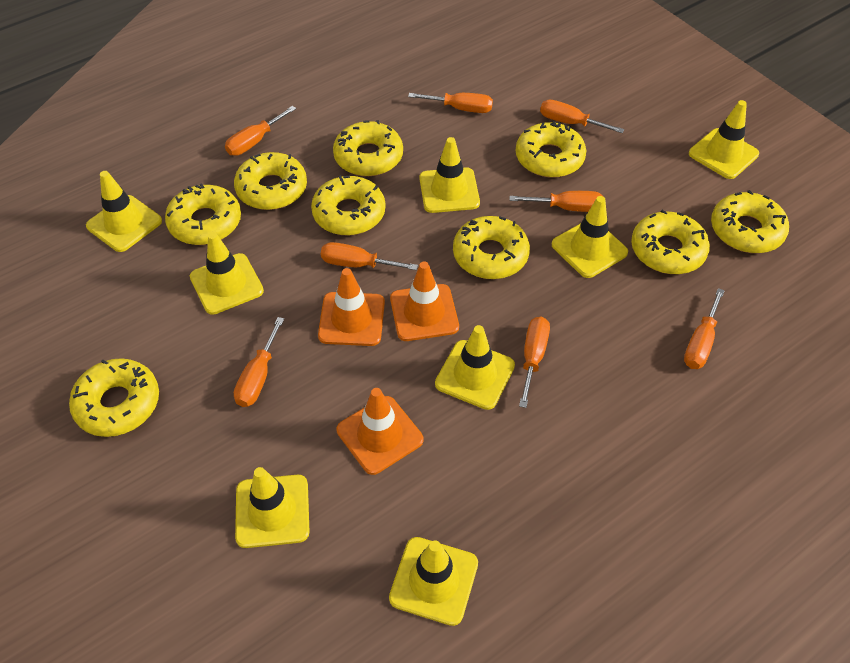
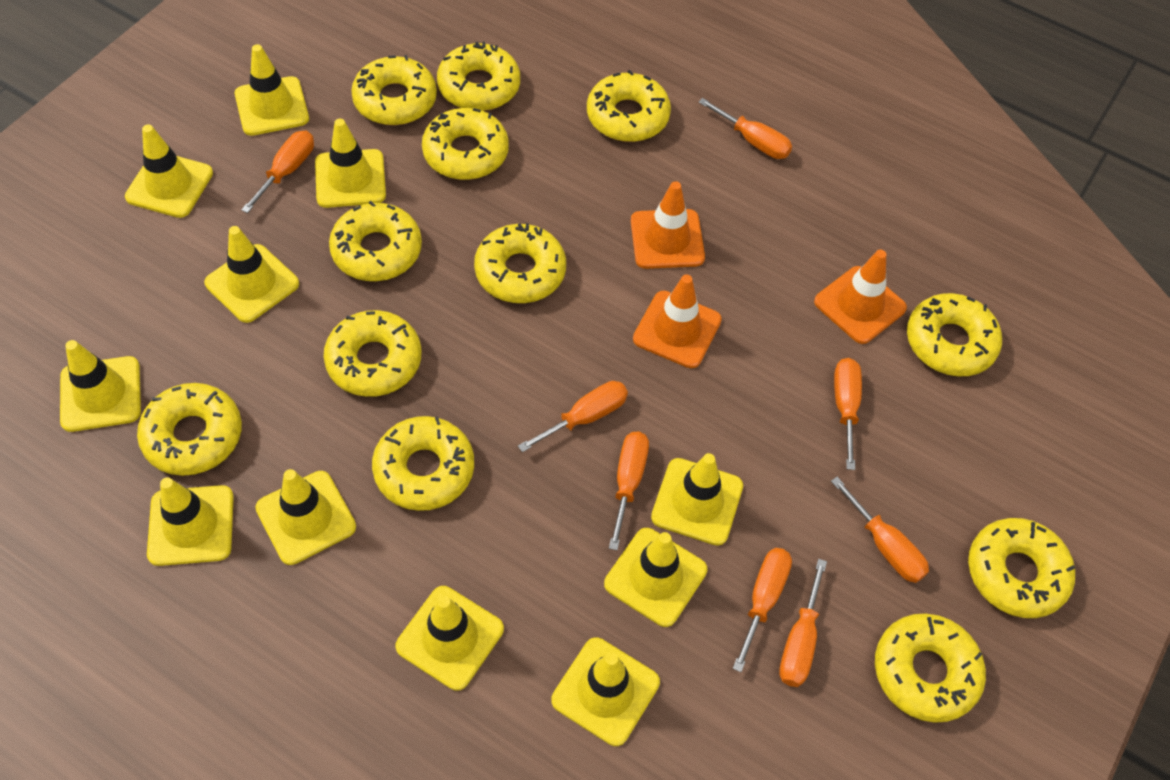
yellow donut: [69,358,159,437] [165,183,241,245] [234,152,307,210] [311,175,385,236] [333,120,403,176] [453,216,530,279] [516,121,586,178] [631,210,710,274] [711,190,789,253] = 9 -> [137,383,242,476] [324,310,422,397] [329,201,422,281] [351,55,437,125] [372,416,474,511] [422,108,509,180] [437,42,520,111] [474,223,566,303] [587,70,671,142] [875,613,986,723] [907,293,1002,376] [968,518,1075,618] = 12
yellow traffic cone: [86,171,162,252] [190,232,264,315] [235,467,310,548] [389,537,478,626] [419,137,480,213] [435,325,515,410] [552,196,628,278] [689,100,759,179] = 8 -> [60,340,141,432] [125,124,213,218] [147,477,234,566] [204,226,299,323] [235,44,309,136] [255,469,356,565] [315,119,386,208] [395,586,504,691] [551,637,660,746] [604,528,707,627] [651,453,743,546] = 11

